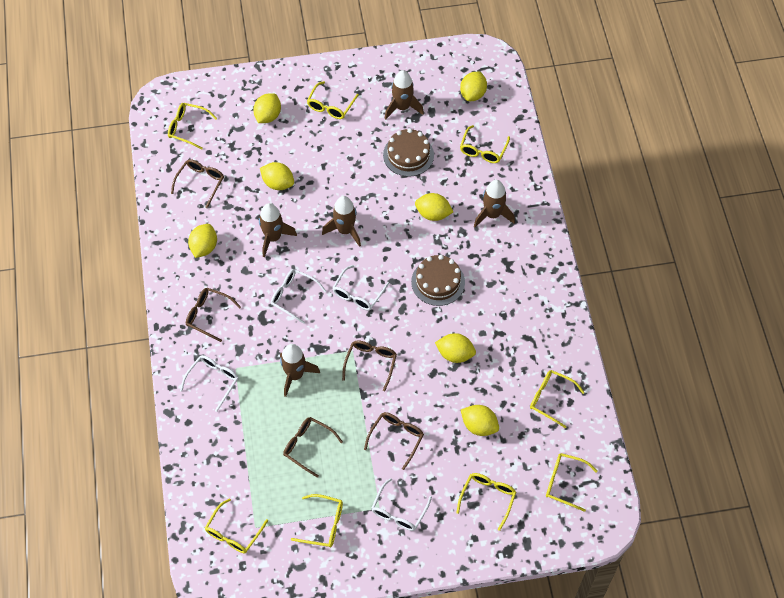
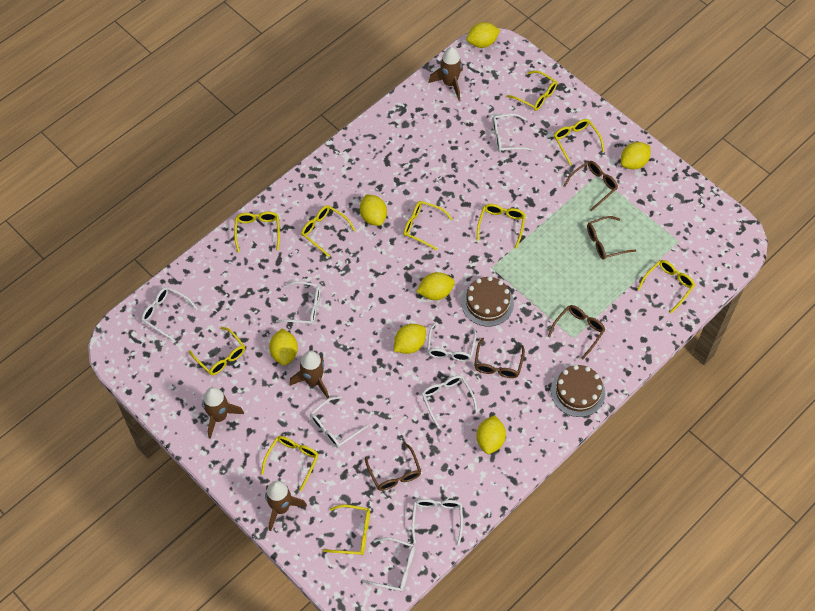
brown rocket: [259,203,297,257] [280,344,320,397] [322,196,361,247] [385,70,424,120] [474,180,515,227] = 5 -> [202,387,244,439] [265,481,307,531] [289,351,329,399] [429,47,463,100] = 4
white glasses: [180,355,239,412] [271,269,326,324] [333,265,389,310] [372,478,432,531] = 4 -> [141,287,198,341] [276,281,320,325] [310,396,368,448] [362,537,415,592] [412,499,463,545] [422,375,478,429] [427,323,476,362] [492,114,533,152] = 8
yellow glasses: [168,103,217,149] [205,498,268,553] [291,494,343,547] [307,81,359,119] [456,473,516,531] [460,125,510,163] [530,370,585,428] [546,453,597,512] = 8 -> [189,327,245,375] [234,211,280,252] [261,436,319,491] [301,205,355,257] [323,504,370,555] [403,201,453,251] [477,204,526,249] [507,71,557,111] [554,119,604,165] [638,260,695,313] = 10

